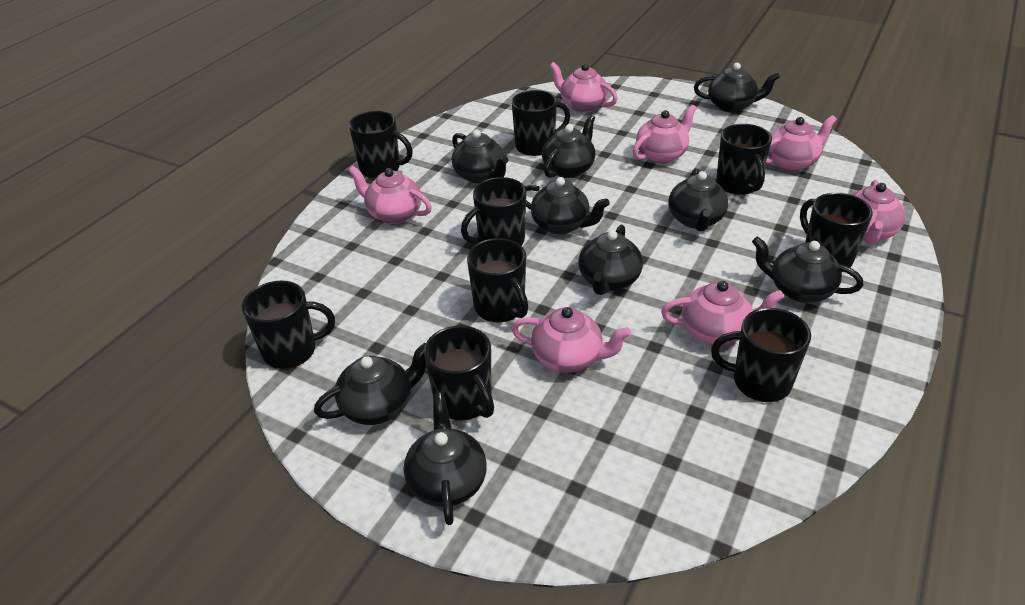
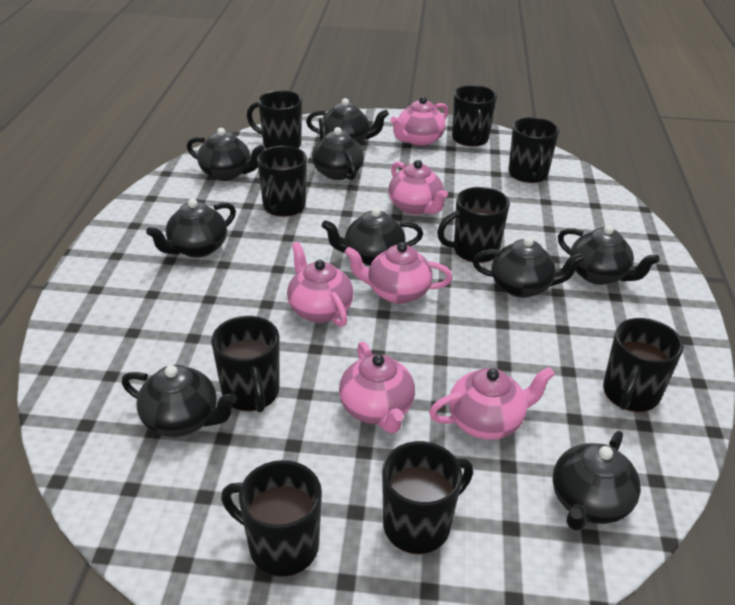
pink teapot: [348,166,432,224] [511,307,631,373] [550,62,618,113] [633,105,697,163] [661,281,784,345] [766,115,837,171] [851,180,905,244] = 7 -> [287,242,354,327] [339,342,415,433] [344,242,453,304] [389,160,448,215] [390,96,449,146] [429,367,555,440] = 6

